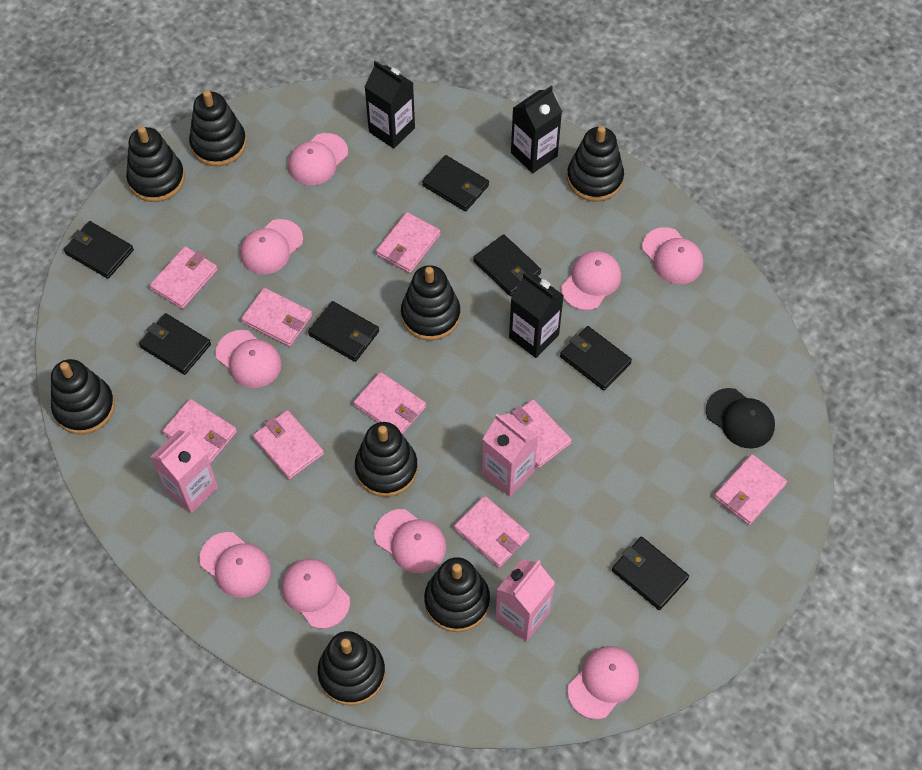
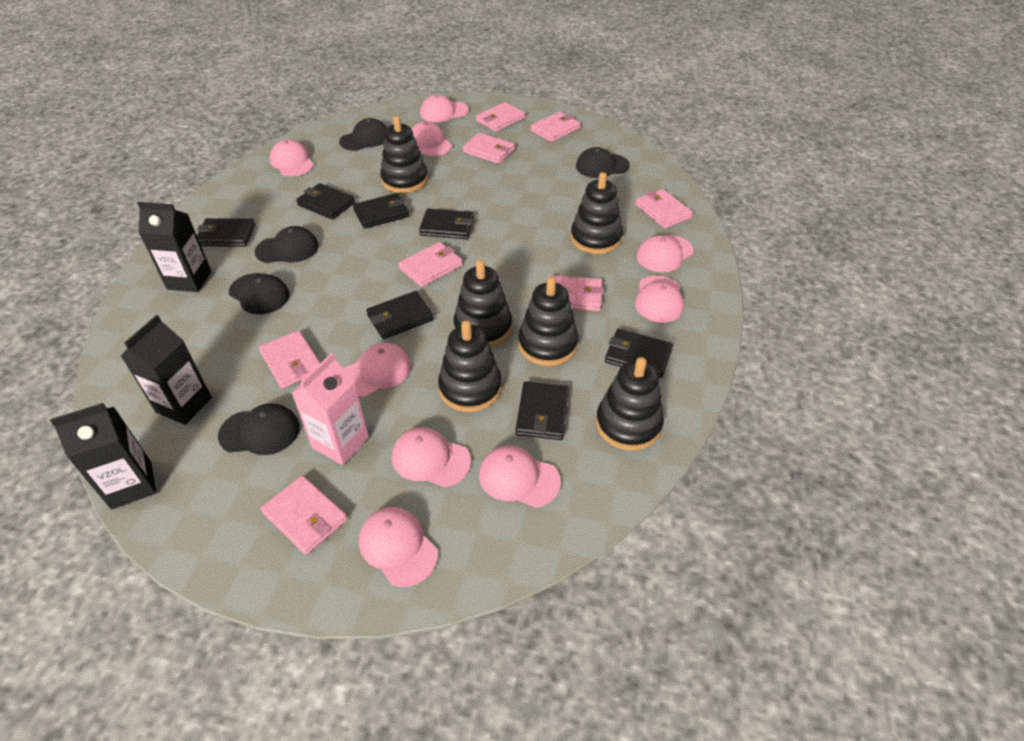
black cap: [706,388,775,449] = 1 -> [218,404,300,455] [229,273,290,314] [255,226,319,263] [339,118,387,151] [576,147,630,178] = 5
black stacking toy: [51,359,115,434] [126,126,185,202] [189,90,246,166] [318,631,385,706] [355,422,418,497] [401,265,460,341] [424,557,490,632] [567,126,624,202] = 8 -> [380,116,428,193] [438,320,502,412] [453,260,512,347] [518,277,578,366] [571,172,623,254] [596,357,664,451] = 6
pink carton: [150,430,218,513] [482,413,538,497] [495,559,555,642] = 3 -> [292,353,369,465] = 1
pink wallet: [149,246,218,309] [163,399,237,464] [241,288,312,347] [253,410,324,480] [353,372,426,434] [376,212,441,273] [454,496,530,568] [511,399,572,468] [714,454,787,525] = 9 -> [259,330,320,389] [261,475,347,555] [398,242,462,287] [463,133,515,164] [476,102,525,132] [530,112,581,142] [548,275,603,311] [635,189,693,228] = 8

